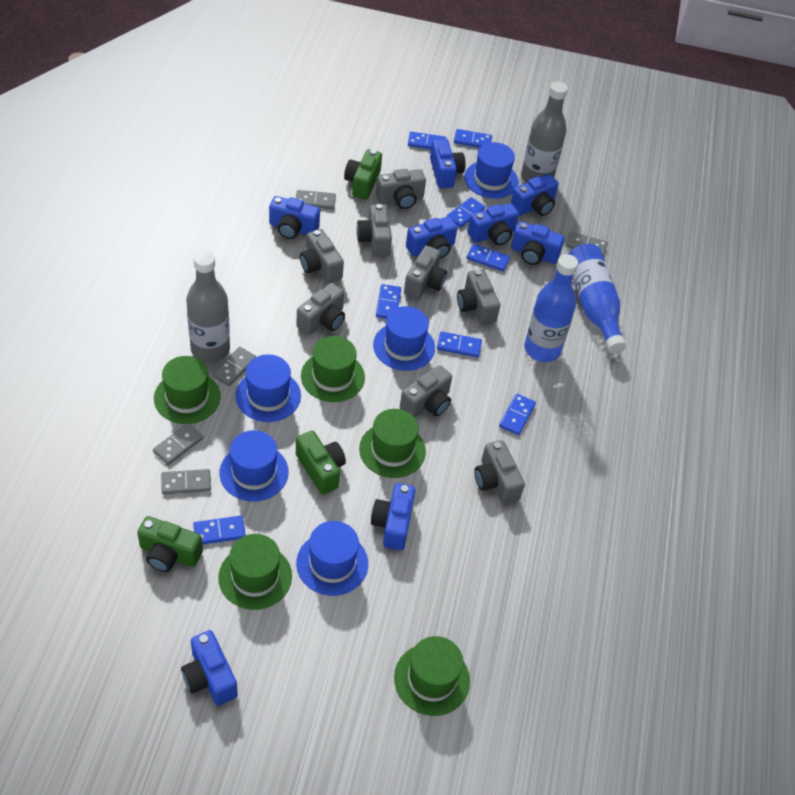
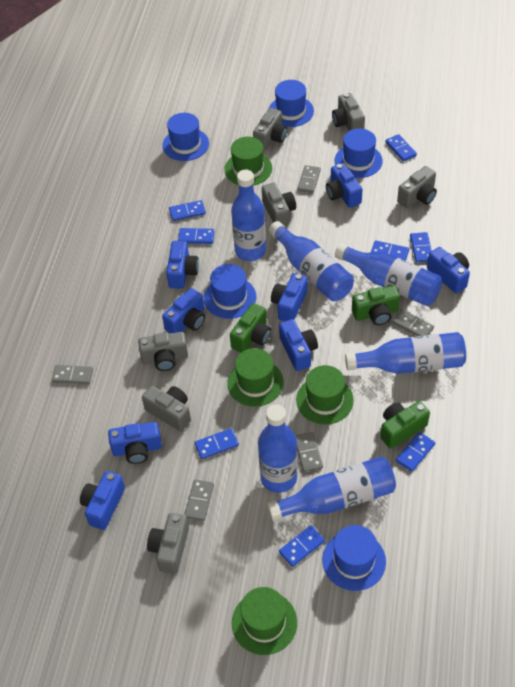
blue bottle: [524,254,578,362] [569,244,626,354] = 2 -> [231,170,266,261] [258,404,298,493] [267,457,396,521] [269,221,354,301] [335,243,442,306] [345,332,466,374] = 6
green hat: [154,356,221,424] [218,534,292,610] [301,336,365,402] [359,409,426,478] [394,636,470,716] = 5 -> [224,137,272,186] [227,348,284,407] [232,587,297,655] [296,365,354,425] = 4
grey bottle: [186,251,230,363] [521,81,568,183] = 2 -> none = 0
grey camera: [296,283,345,335] [300,229,344,283] [356,204,392,257] [376,169,426,209] [400,365,452,418] [404,245,447,300] [457,269,500,325] [474,440,525,504] = 8 -> [138,332,188,371] [142,386,191,431] [147,513,189,574] [253,108,287,151] [262,183,296,226] [332,93,365,131] [397,166,437,208] = 7

